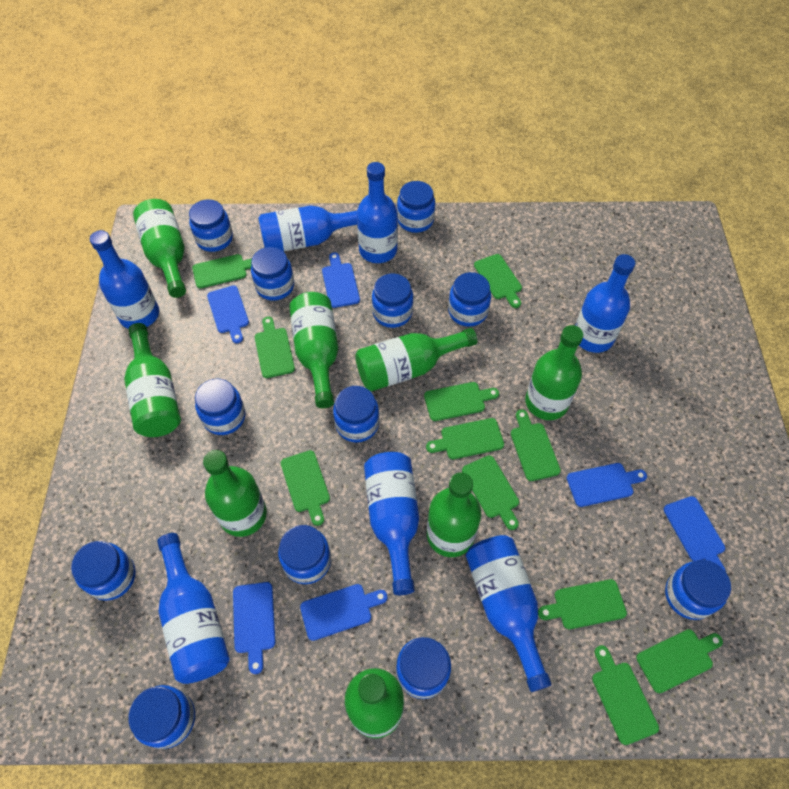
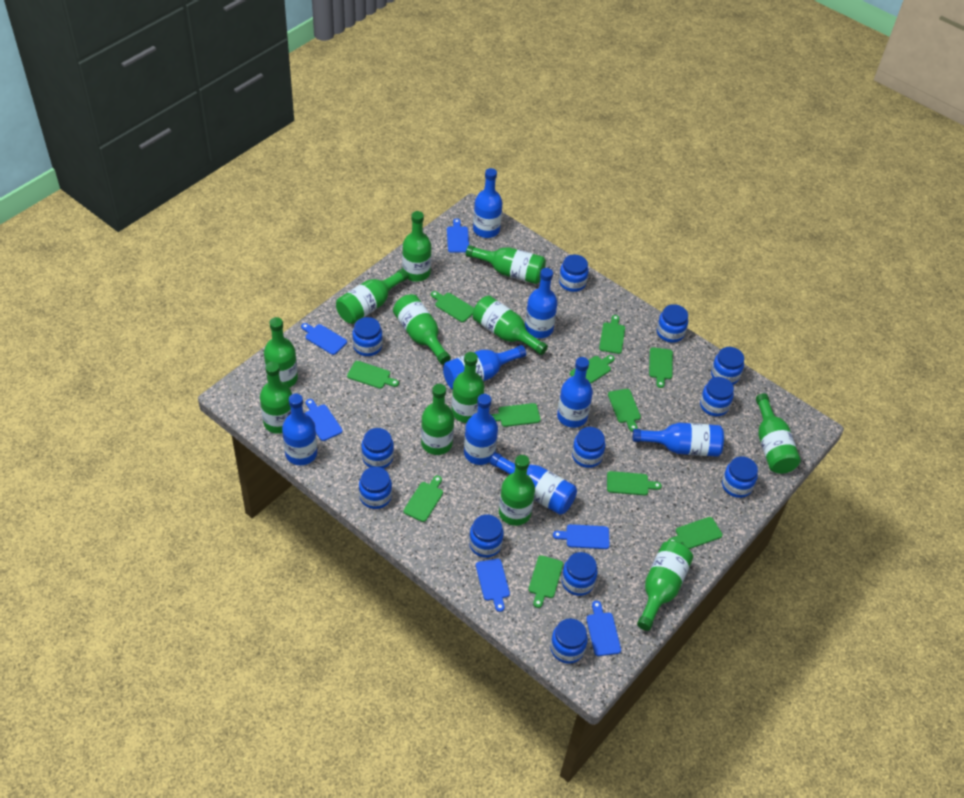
blue bottle: [90,230,159,329] [157,533,230,684] [258,206,357,251] [357,162,398,263] [364,452,419,595] [466,535,552,692] [575,254,635,353] = 7 -> [282,393,317,465] [443,345,526,390] [464,394,498,465] [473,168,503,238] [490,453,577,515] [525,268,558,338] [557,357,593,428] [632,423,724,457] = 8
green bottle: [124,323,181,437] [133,199,186,298] [203,450,267,537] [289,292,338,408] [345,668,404,738] [355,328,477,391] [427,472,481,557] [525,325,583,420] = 8 -> [260,362,292,434] [264,317,298,388] [336,268,409,324] [393,294,451,365] [402,211,431,282] [421,384,454,455] [452,352,485,423] [466,245,546,284] [473,295,548,355] [499,455,535,526] [637,541,693,631] [756,393,801,474] = 12

